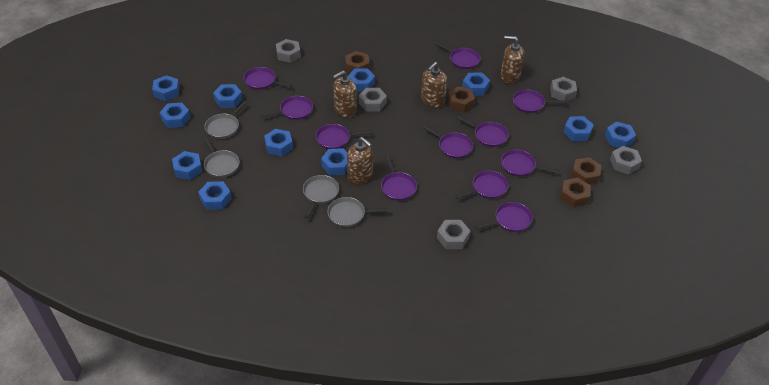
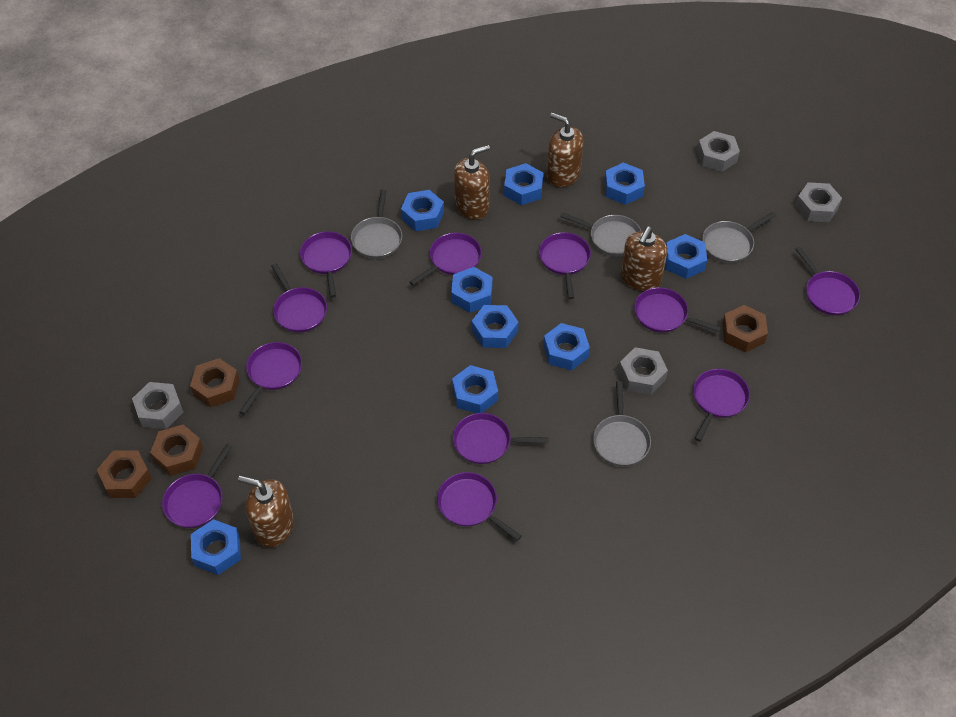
blue nut: [152,75,180,101] [160,103,191,128] [172,151,202,180] [198,181,232,210] [213,84,243,108] [264,129,293,156] [321,148,347,175] [348,68,375,92] [462,73,490,96] [563,116,594,141] [605,122,636,148] = 11 -> [191,519,241,575] [401,190,444,231] [451,267,493,313] [452,365,498,413] [472,305,519,348] [504,163,543,205] [543,323,590,371] [604,162,645,205] [665,234,707,279] = 9
grey nut: [276,39,301,63] [359,88,387,112] [437,220,470,249] [550,77,577,101] [610,146,642,175] = 5 -> [132,382,183,429] [618,347,668,395] [697,131,740,172] [795,182,842,222] = 4

